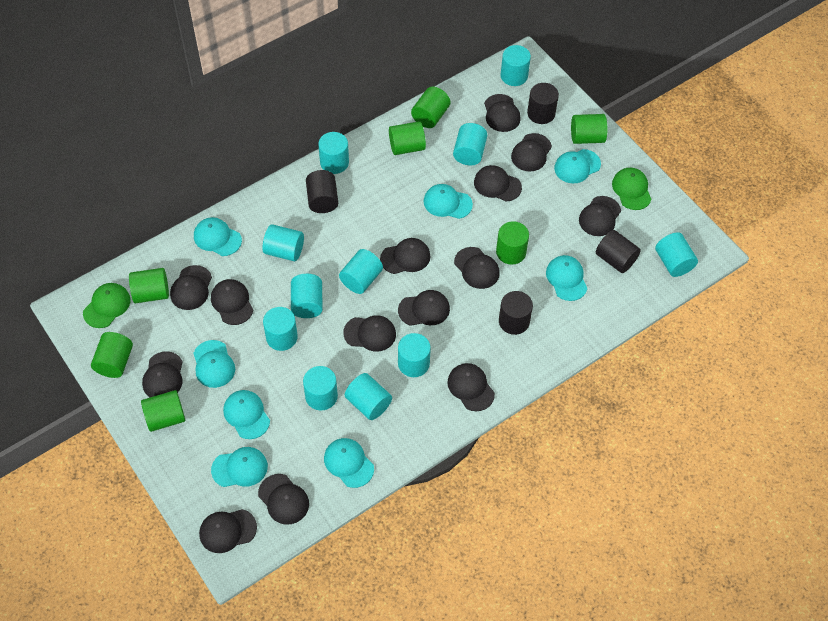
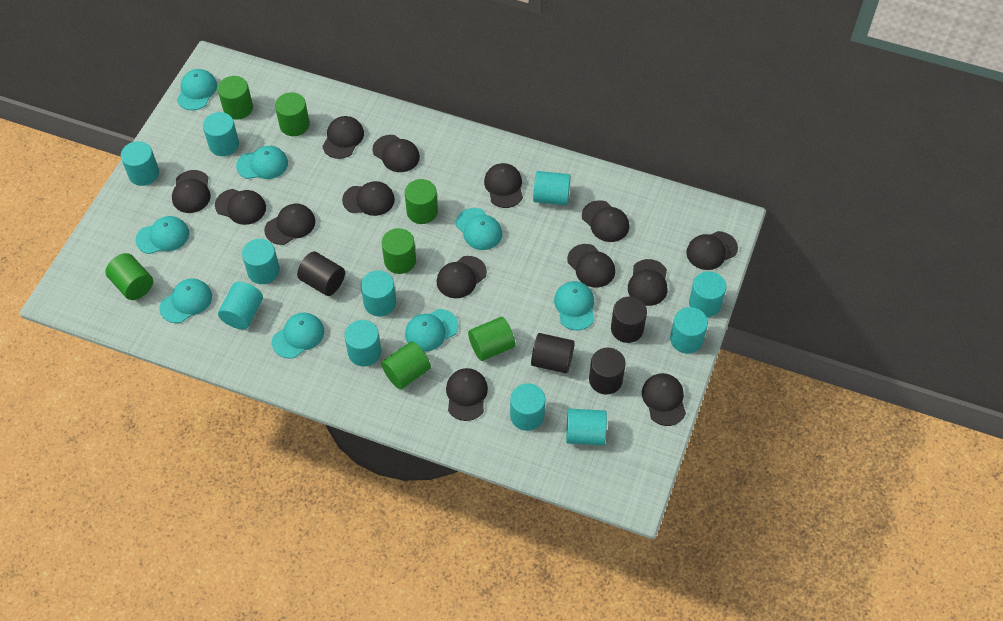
green cap: [83,283,130,328] [612,168,652,210] = 2 -> none = 0

